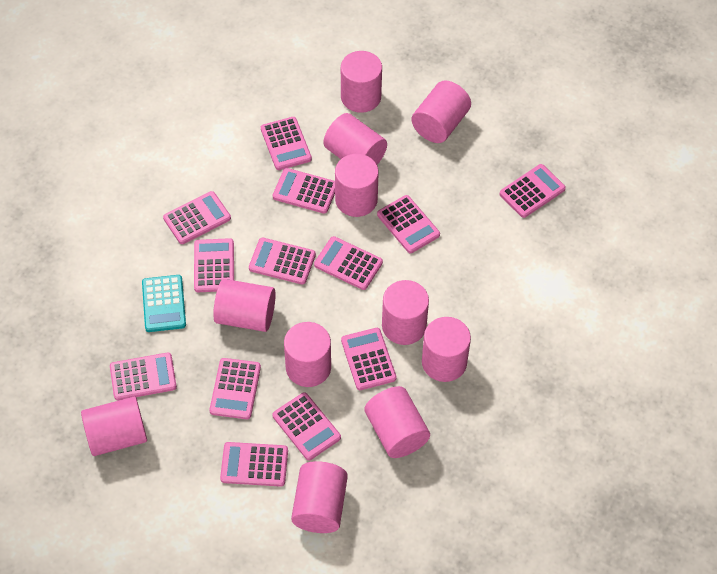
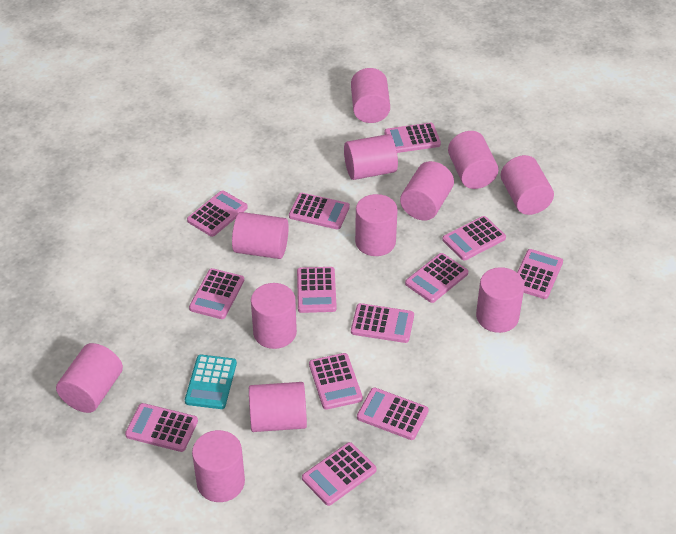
pink cylinder: [81,397,147,456] [213,279,276,332] [284,322,331,387] [291,461,348,533] [323,113,387,165] [335,154,379,217] [341,51,382,113] [364,386,430,458] [382,280,429,345] [411,80,471,143] [422,317,471,382] = 11 -> [56,343,123,413] [192,430,245,502] [232,212,289,259] [249,382,307,432] [251,283,297,349] [344,134,398,180] [351,68,390,123] [355,194,398,256] [400,161,454,221] [448,131,499,189] [476,267,524,333] [501,155,554,215] = 12

